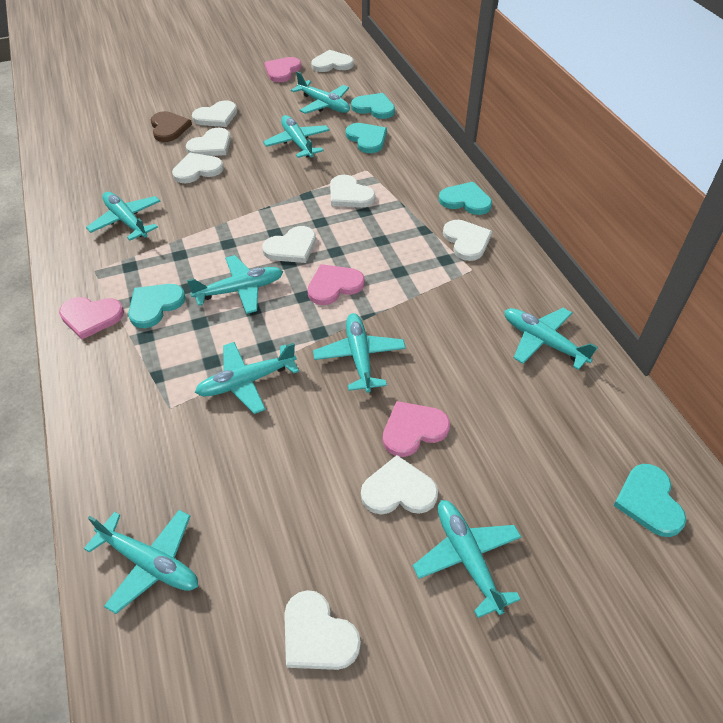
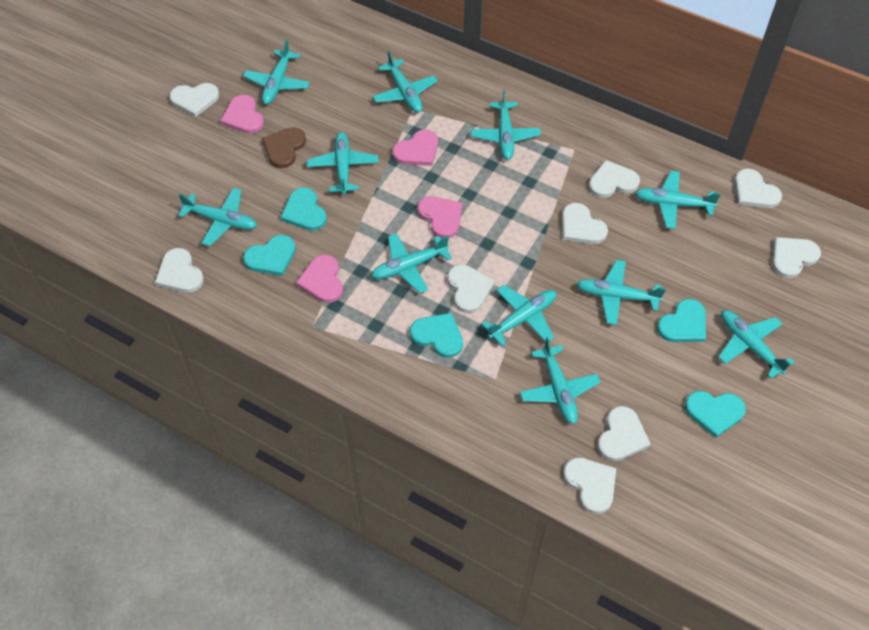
turquoise plane: [84,510,198,614] [86,192,161,241] [187,255,283,314] [195,342,299,414] [263,115,330,158] [291,71,350,114] [313,313,406,393] [413,500,521,618] [505,308,598,370] = 9 -> [178,188,257,246] [243,40,310,104] [307,132,378,195] [371,233,452,293] [372,51,438,113] [471,90,541,160] [482,285,556,346] [520,337,601,424] [577,260,666,325] [635,171,721,229] [718,310,794,379] = 11

